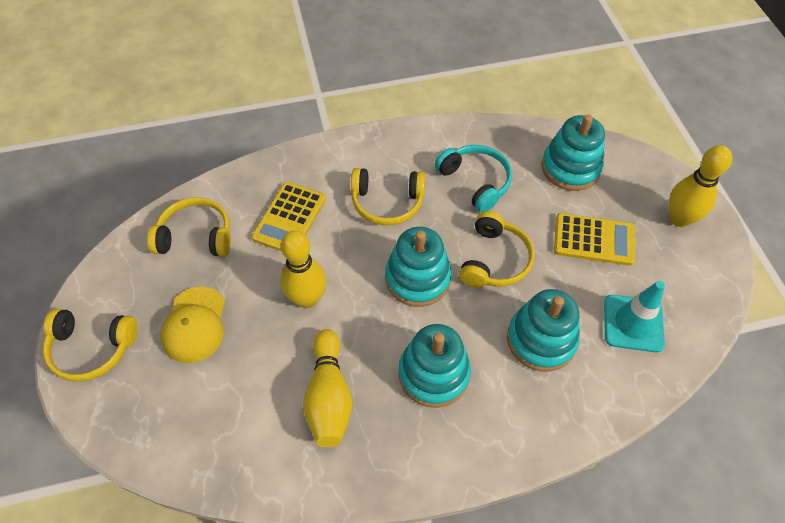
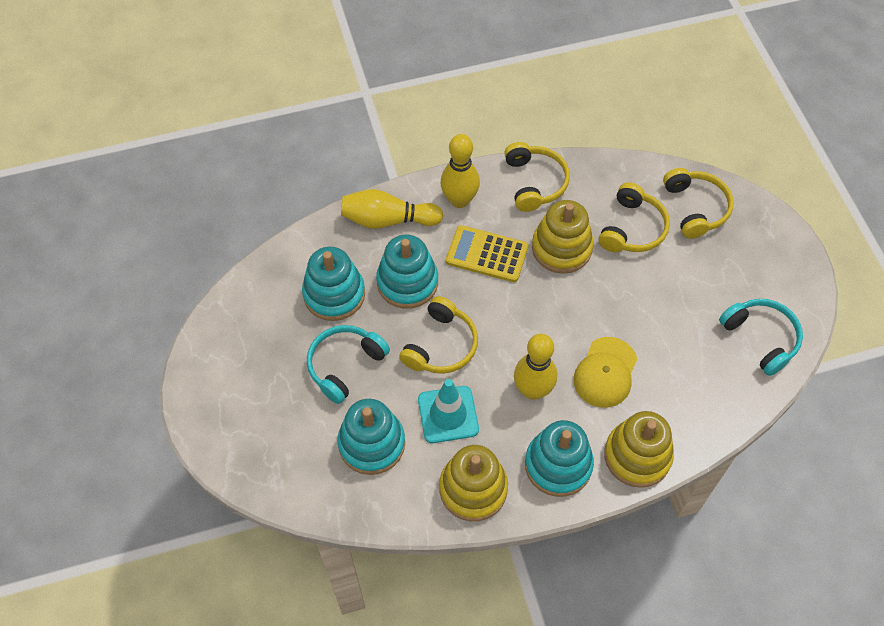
turquoise headphones: [435,145,512,212] = 1 -> [307,325,390,404] [719,299,803,376] = 2
yellow calculator: [252,182,326,252] [554,213,635,266] = 2 -> [446,225,528,282] = 1
yellow stacking toy: none = 0 -> [439,445,508,521] [532,200,594,274] [604,411,674,488] = 3

